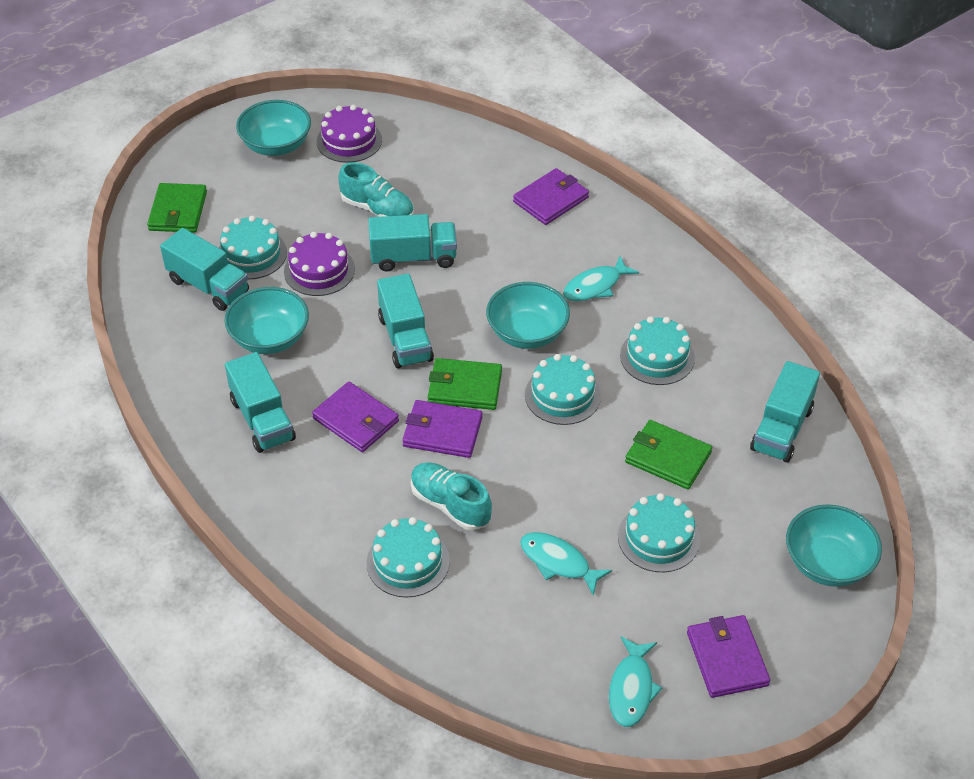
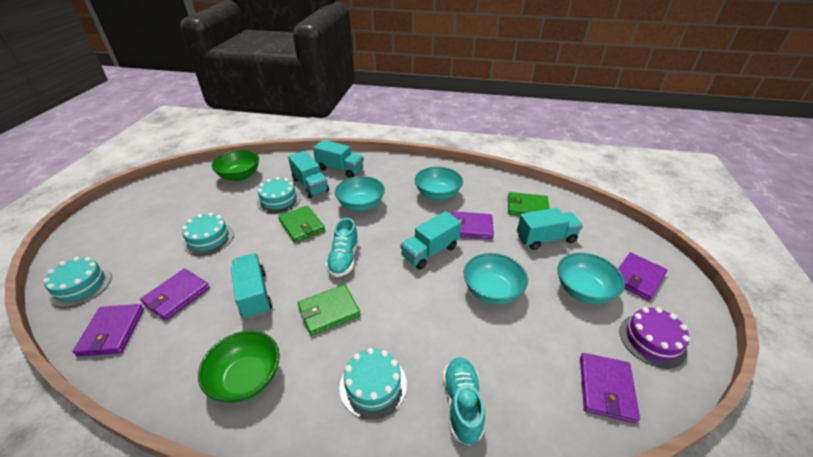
green bowl: none = 0 -> [198,331,280,403] [212,150,259,181] = 2
purple cake: [284,232,355,296] [317,105,382,163] = 2 -> [619,307,690,368] = 1
purple wallet: [312,382,399,452] [402,400,482,458] [513,168,589,225] [687,615,771,698] = 4 -> [72,304,144,357] [140,268,210,321] [451,211,494,239] [580,353,640,423] [618,253,667,301] = 5
turquoise cake: [219,216,287,279] [367,517,450,597] [525,354,601,425] [618,493,700,572] [620,317,695,385] = 5 -> [43,257,112,308] [182,213,234,256] [257,177,301,213] [339,348,407,419] = 4
turquoise fish: [520,532,612,595] [563,256,639,302] [609,636,662,727] = 3 -> none = 0

